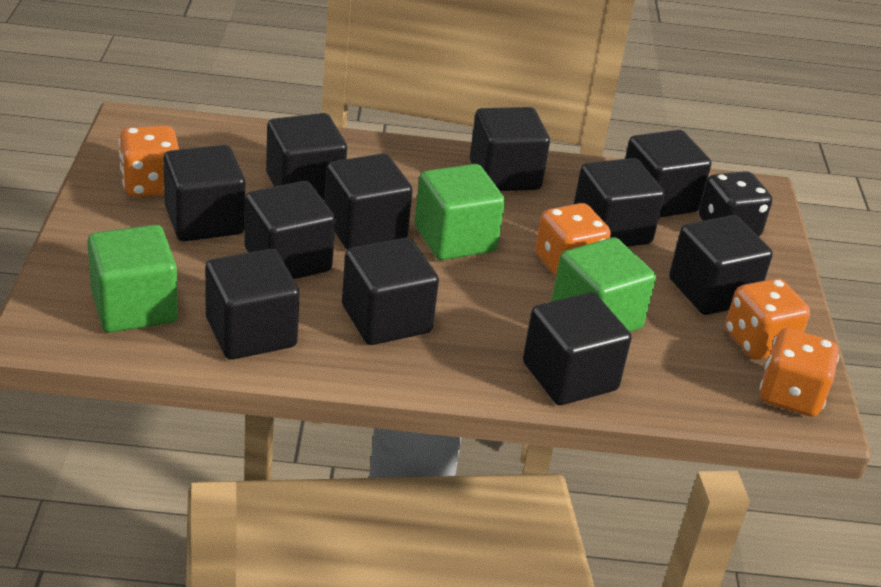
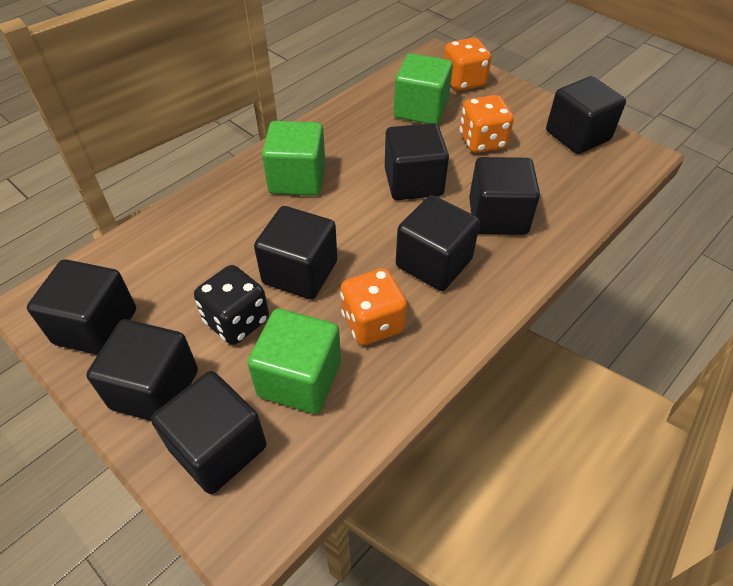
black cube: [163,145,246,242] [205,249,300,360] [244,181,335,279] [266,113,347,200] [325,153,413,250] [342,238,439,345] [470,107,550,191] [523,292,632,405] [574,158,665,247] [625,130,711,218] [669,215,773,315] = 11 -> [27,259,136,355] [86,319,198,421] [151,371,267,494] [254,206,337,299] [385,123,449,200] [396,195,480,291] [469,157,540,235] [546,76,626,154] = 8
orange dice: [119,125,179,197] [535,203,611,277] [725,278,810,360] [759,328,839,417] = 4 -> [340,268,407,345] [444,38,491,91] [460,95,514,153] = 3

